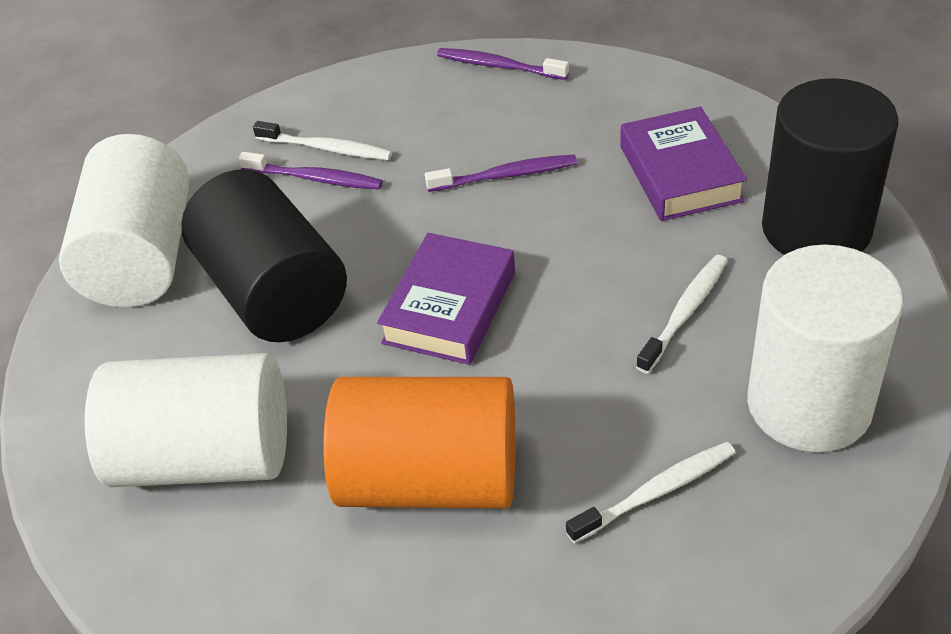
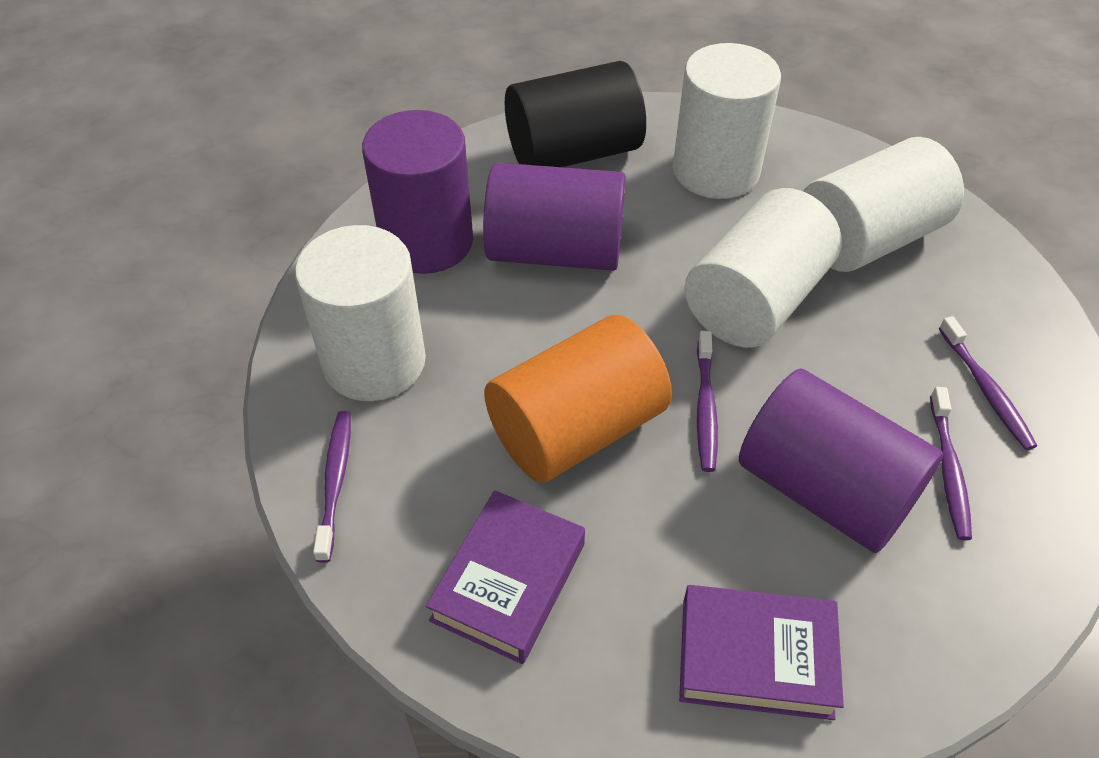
black cylinder: [181,169,347,342] [762,78,898,255] = 2 -> [505,61,646,167] = 1
purple cylinder: none = 0 -> [362,110,473,274] [483,163,626,271] [739,369,944,553] = 3
purple toothbrush: [238,152,383,190] [425,154,577,192] [437,48,569,80] = 3 -> [313,411,351,563] [697,331,718,472] [930,387,972,540] [939,316,1037,450] = 4
white cylinder: [59,134,189,307] [85,353,287,487] [747,244,903,452] = 3 -> [295,225,426,401] [673,43,781,199] [684,188,842,348] [803,137,964,272] = 4
white toothbrush: [253,121,392,160] [566,442,735,543] [636,255,727,374] = 3 -> none = 0

